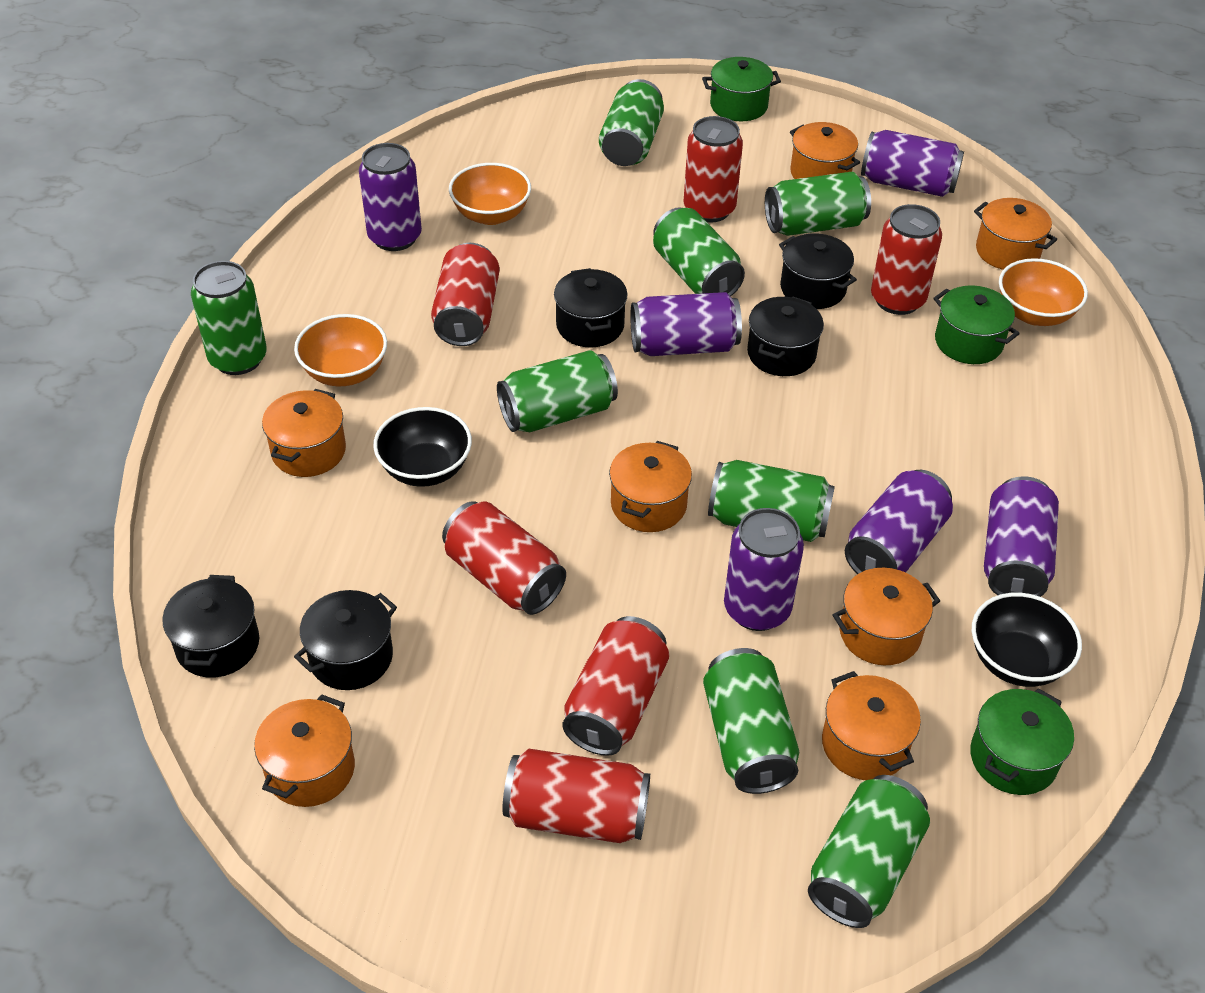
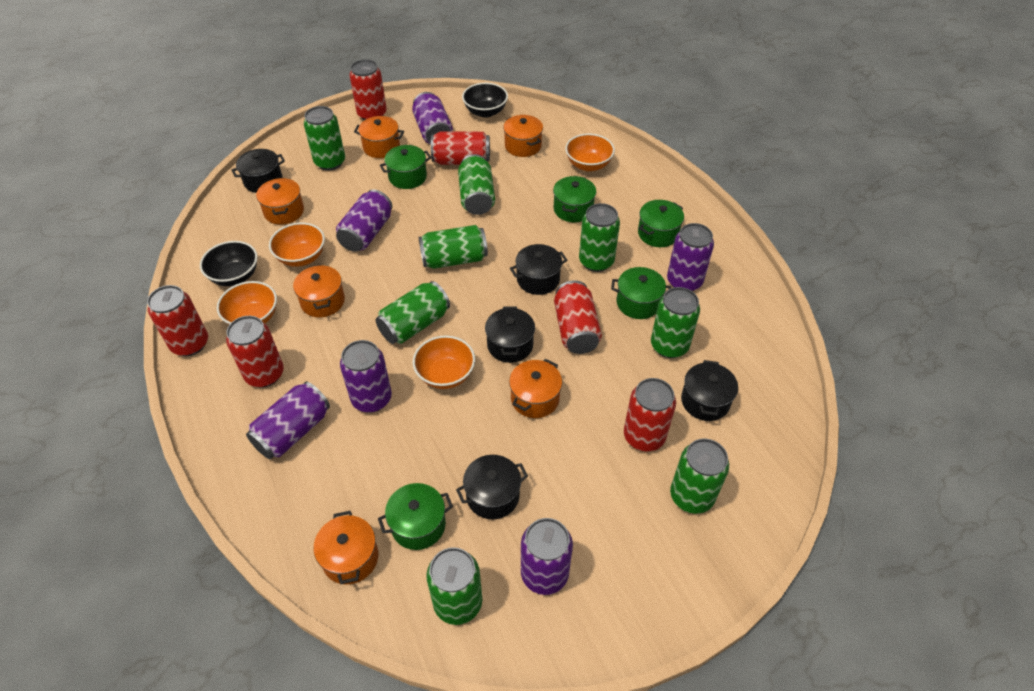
green pot: [702,57,781,121] [933,285,1020,364] [970,688,1074,795] = 3 -> [378,483,453,550] [380,145,431,189] [553,176,596,222] [611,267,671,319] [638,200,684,247] = 5
orange bowl: [294,314,387,386] [449,163,531,225] [999,258,1088,326] = 3 -> [217,281,277,325] [269,222,325,267] [413,335,475,389] [565,133,615,171] = 4
orange pot: [254,694,355,807] [262,389,346,477] [609,441,692,532] [790,122,860,179] [822,671,921,780] [833,568,940,665] [974,198,1057,270] = 7 -> [256,178,304,225] [293,264,345,317] [314,511,378,585] [354,116,404,158] [503,115,543,157] [509,359,562,418] = 6

